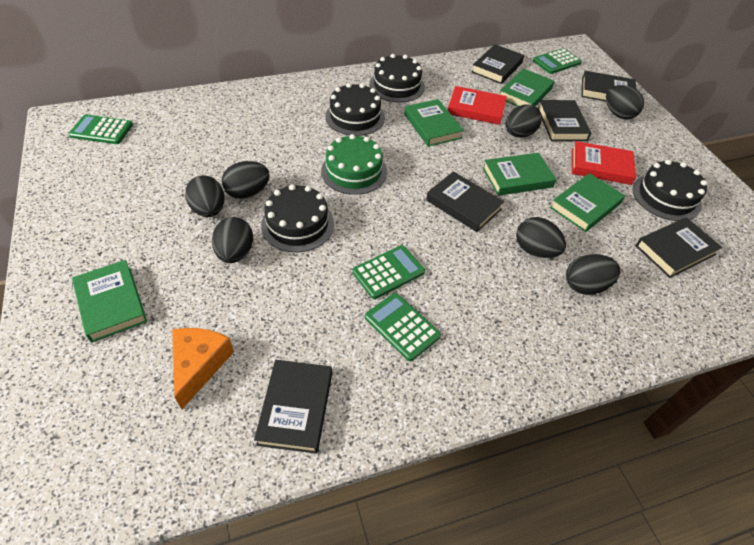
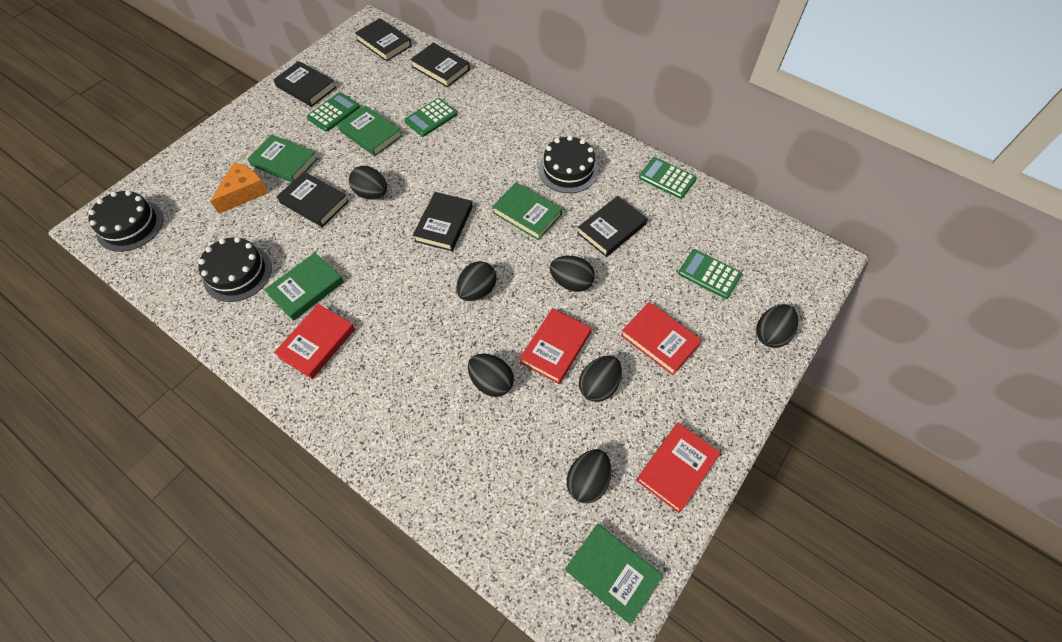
black cake: [261,184,334,252] [325,83,385,136] [369,54,425,102] [633,160,707,221] = 4 -> [88,190,163,252] [198,237,272,302] [539,136,598,193] = 3
green cake: [321,134,387,195] = 1 -> none = 0
red book: [448,86,507,125] [572,141,636,185] = 2 -> [274,304,355,379] [520,308,591,384] [621,302,702,375] [636,423,721,513] = 4

